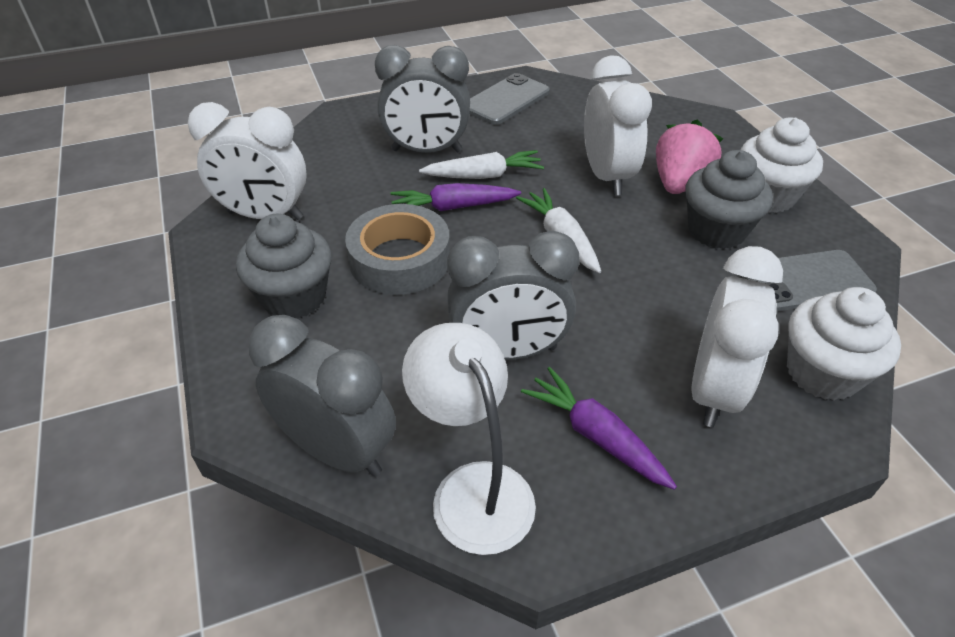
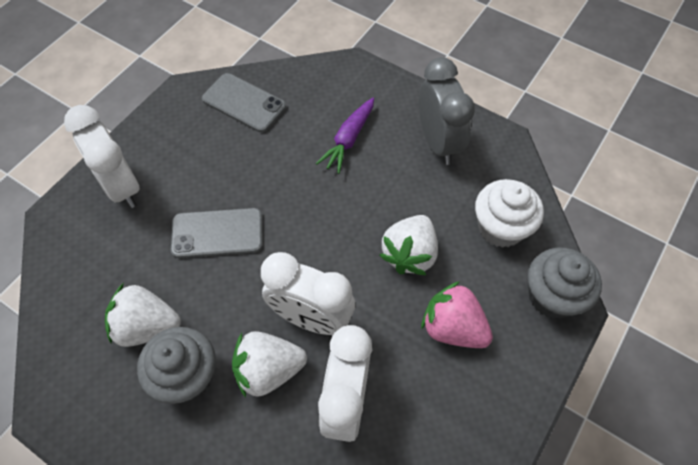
grey clock: [249,315,396,477] [375,45,470,153] [447,231,579,360] = 3 -> [419,57,475,165] = 1
grey tape: [345,204,450,295] = 1 -> none = 0
purple carrot: [390,183,521,211] [521,367,677,490] = 2 -> [316,98,374,174] = 1
white carrot: [419,150,544,179] [516,188,601,273] = 2 -> none = 0
white cupcake: [740,117,823,213] [787,287,901,401] = 2 -> [475,179,544,248] = 1
white lamp: [402,323,536,555] = 1 -> none = 0
white strawberry: none = 0 -> [105,283,181,347] [232,331,307,398] [379,215,438,275] = 3

